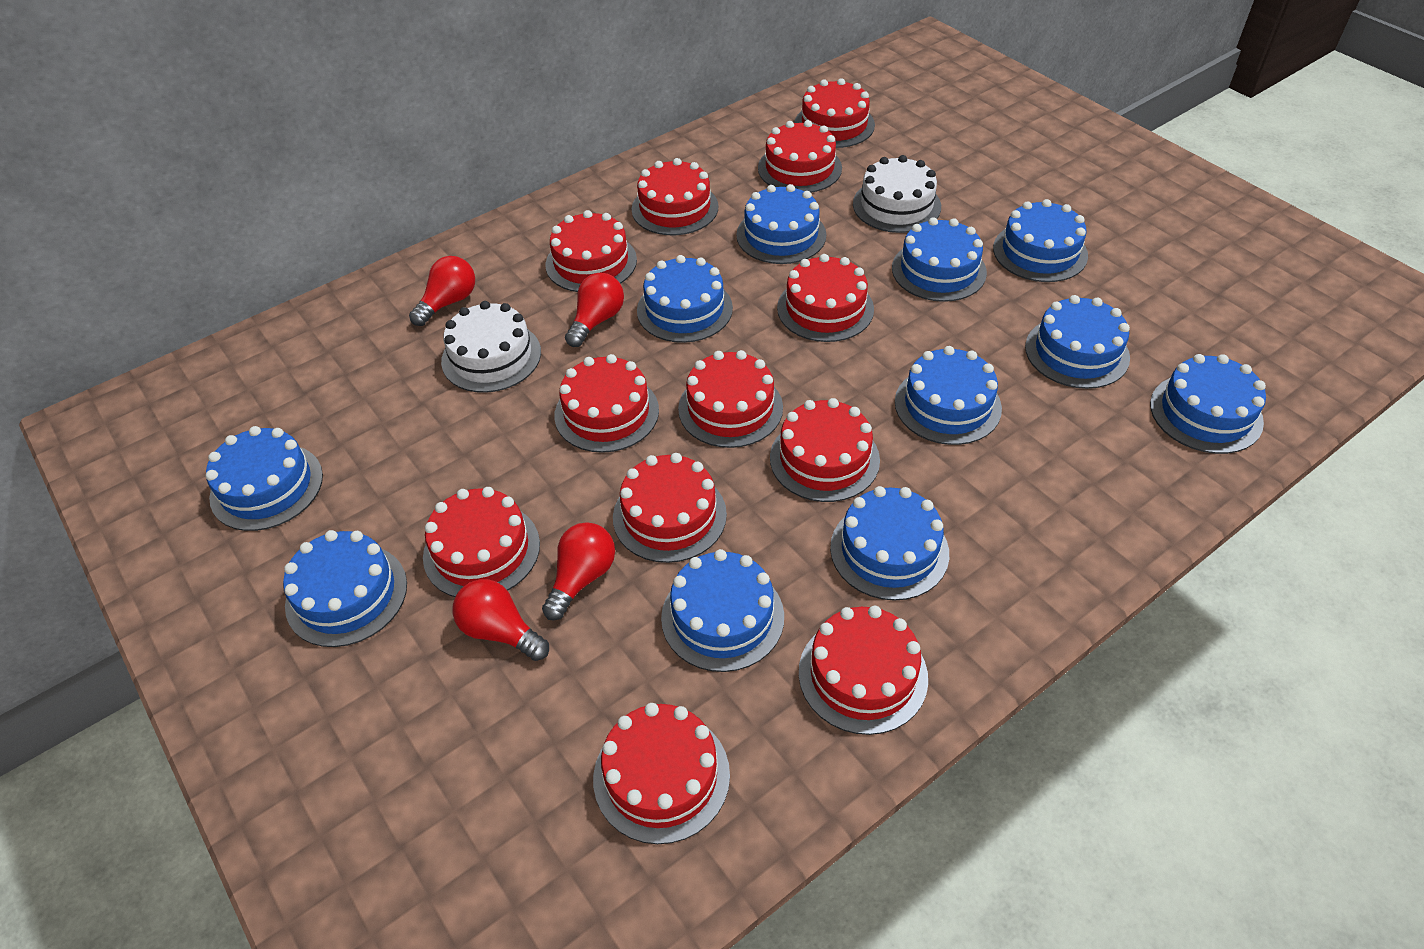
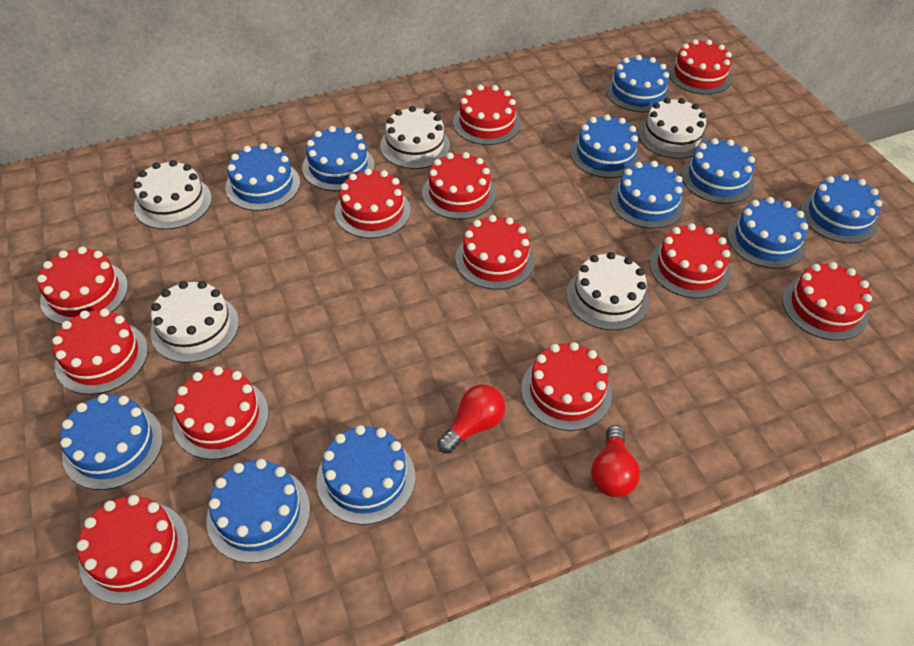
red light bulb: [409,256,475,326] [452,579,549,661] [542,522,615,621] [565,273,624,347] = 4 -> [437,384,505,454] [591,425,640,497] = 2
white cake: [441,301,541,393] [853,155,941,233] = 2 -> [134,160,212,230] [150,281,239,363] [380,106,450,169] [566,252,649,330] [638,98,707,159] = 5

